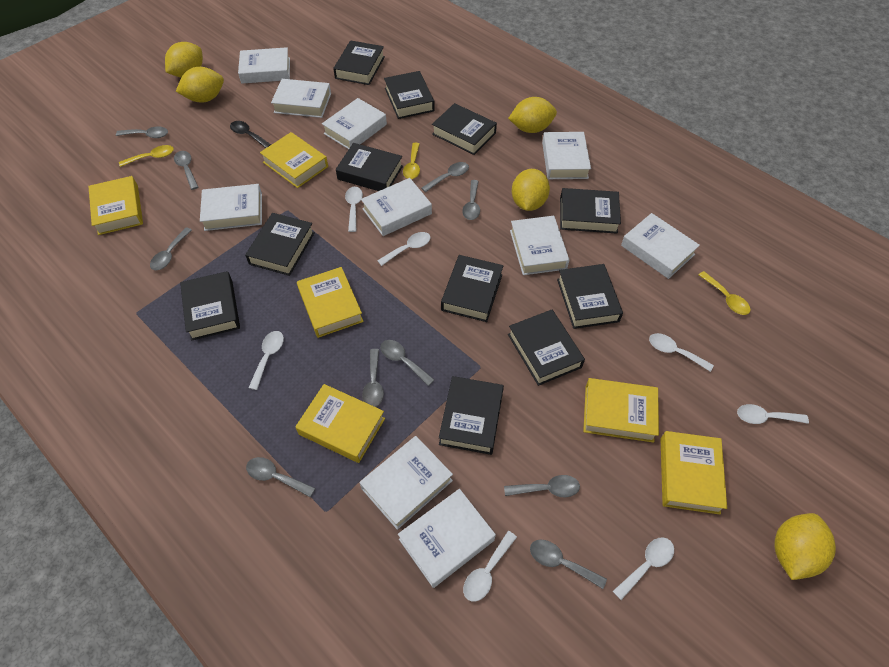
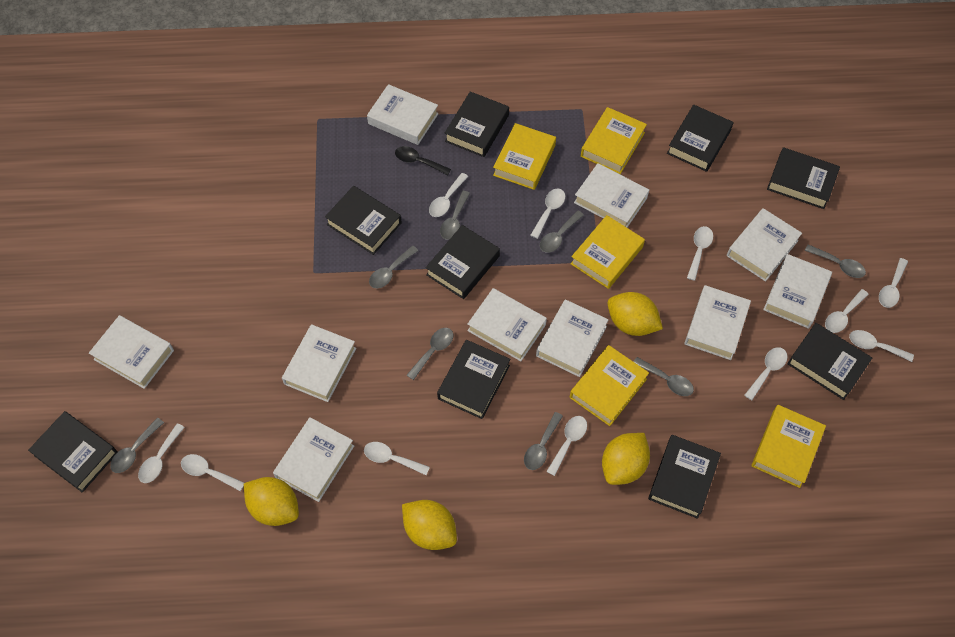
black book: [180,271,240,341] [245,213,315,276] [333,40,385,85] [336,143,403,191] [384,71,435,119] [432,103,497,155] [439,376,504,455] [441,255,503,322] [508,310,585,386] [557,264,623,329] [560,188,621,234] = 11 -> [28,411,118,493] [325,186,402,255] [426,225,500,299] [437,340,510,419] [445,91,509,157] [648,435,721,519] [667,105,733,172] [767,147,840,209] [787,323,872,400] = 9
grey spoon: [116,126,168,138] [150,228,192,270] [174,151,198,190] [246,457,315,497] [362,349,384,407] [380,340,434,386] [422,162,469,192] [462,180,480,220] [504,475,580,497] [530,540,607,589] = 10 -> [110,418,164,473] [369,246,418,288] [407,328,453,380] [440,191,470,240] [524,412,563,470] [540,211,584,253] [634,357,694,396] [805,244,866,278] = 8
white spoon: [249,331,284,390] [345,187,363,232] [377,232,430,266] [463,531,517,602] [613,537,674,600] [649,333,714,372] [737,404,809,424] = 7 -> [138,423,185,483] [181,454,244,491] [364,442,430,475] [429,173,468,217] [531,189,565,239] [546,416,587,476] [687,226,713,281] [744,347,788,400] [825,289,869,333] [849,330,914,362] [879,258,908,308] = 11
yellow book: [88,176,143,235] [260,132,328,188] [295,384,385,463] [297,267,364,338] [583,378,659,443] [661,431,727,514] = 6 -> [493,123,556,190] [570,215,645,289] [570,345,649,426] [581,107,647,174] [752,405,826,488] = 5
yellow lemon: [165,42,203,78] [176,67,224,102] [508,97,557,133] [512,169,550,211] [774,513,836,580] = 5 -> [244,477,299,526] [402,500,457,550] [602,433,650,485] [607,292,663,336] = 4
yellow spoon: [119,145,174,167] [403,143,420,179] [699,271,750,315] = 3 -> none = 0

